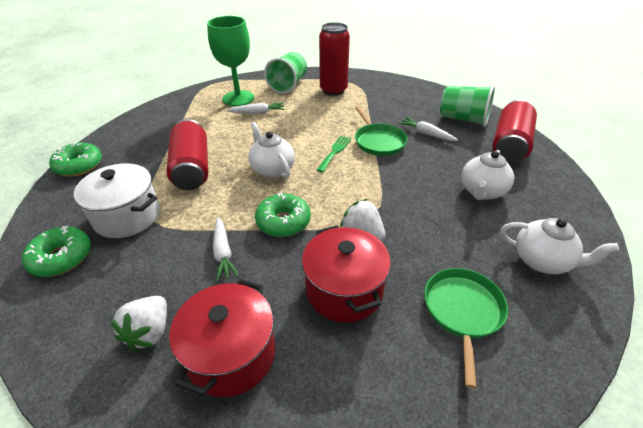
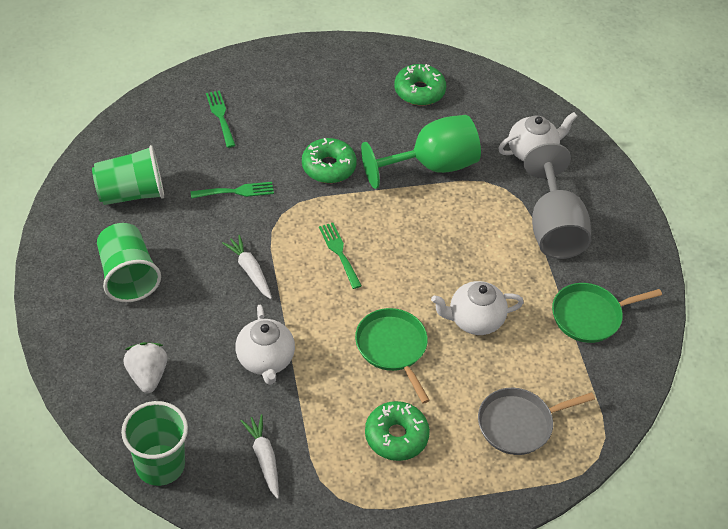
green cup: [264,52,307,94] [440,85,495,127] = 2 -> [92,145,164,205] [97,223,161,302] [121,401,188,486] = 3
green fork: [317,136,351,172] = 1 -> [191,182,274,199] [206,91,236,148] [319,223,362,289] = 3
grey goblet: none = 0 -> [523,143,591,259] = 1
grey pan: none = 0 -> [478,388,595,455] = 1
red can: [167,119,208,190] [319,22,350,96] [493,99,537,162] = 3 -> none = 0
red pot: [169,279,275,397] [302,225,391,323] = 2 -> none = 0
white carrot: [213,217,239,282] [227,102,285,114] [399,117,458,141] = 3 -> [222,235,272,299] [241,414,279,499] = 2
white pot: [74,163,160,238] = 1 -> none = 0
white strawberry: [110,296,167,351] [340,199,386,241] = 2 -> [123,342,168,393] = 1

